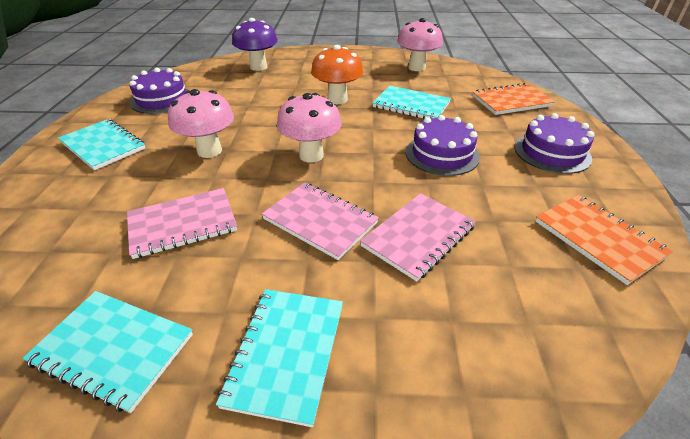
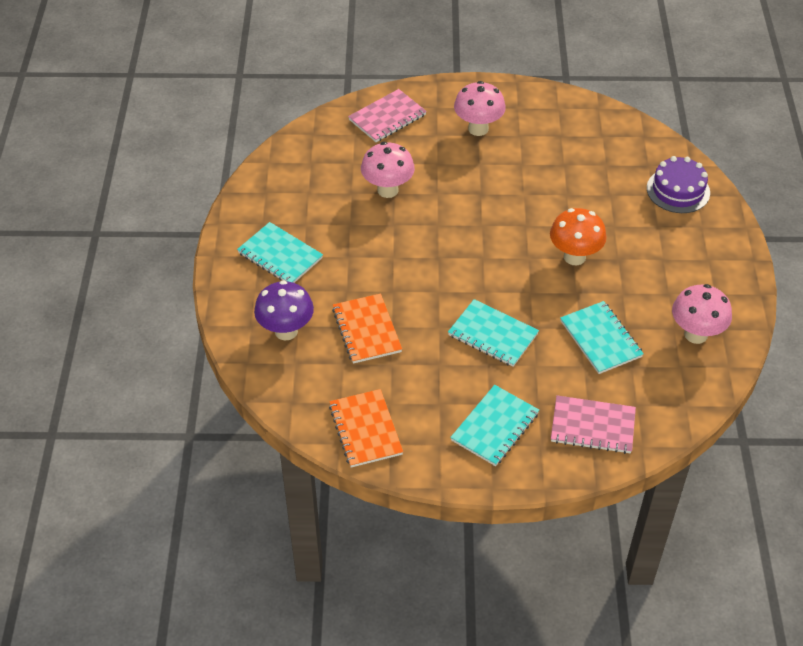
pink notebook: [127,188,237,259] [262,182,379,260] [360,193,476,282] = 3 -> [348,89,427,142] [551,395,636,454] = 2
purple cake: [129,68,190,114] [406,115,480,176] [514,113,595,174] = 3 -> [647,156,710,213] = 1

